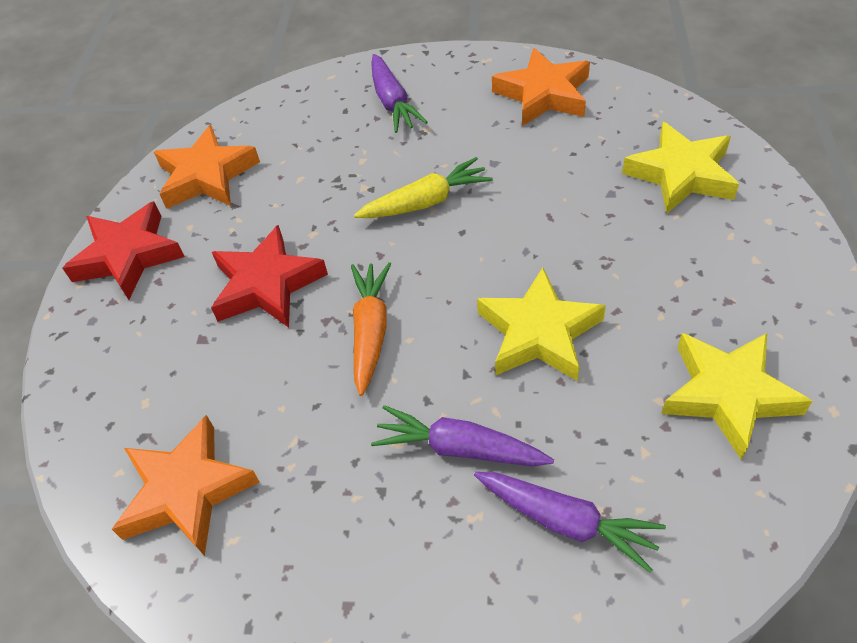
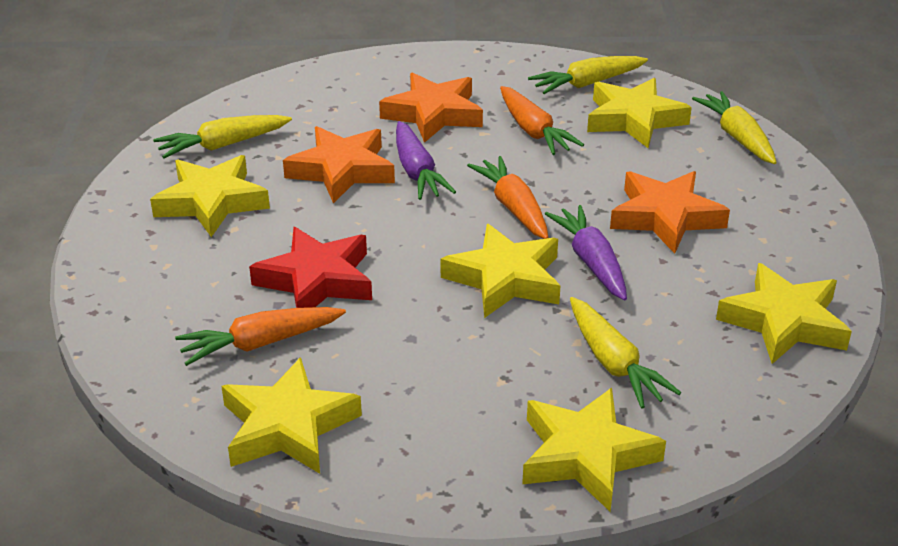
orange carrot: [351,262,391,396] = 1 -> [175,307,346,366] [467,156,549,239] [500,86,584,155] = 3
purple carrot: [371,54,428,133] [371,405,554,467] [474,472,666,573] = 3 -> [396,121,456,200] [545,205,627,301] = 2
red star: [62,201,185,300] [211,225,328,328] = 2 -> [249,227,372,308] = 1
yellow carrot: [354,157,493,218] = 1 -> [153,115,292,158] [528,56,648,94] [570,297,681,409] [692,91,777,164] = 4
yellow star: [477,267,606,381] [622,122,739,214] [661,333,813,460] = 3 -> [150,155,270,237] [221,357,362,474] [441,224,561,318] [522,388,666,512] [587,78,692,148] [716,263,852,364] = 6

